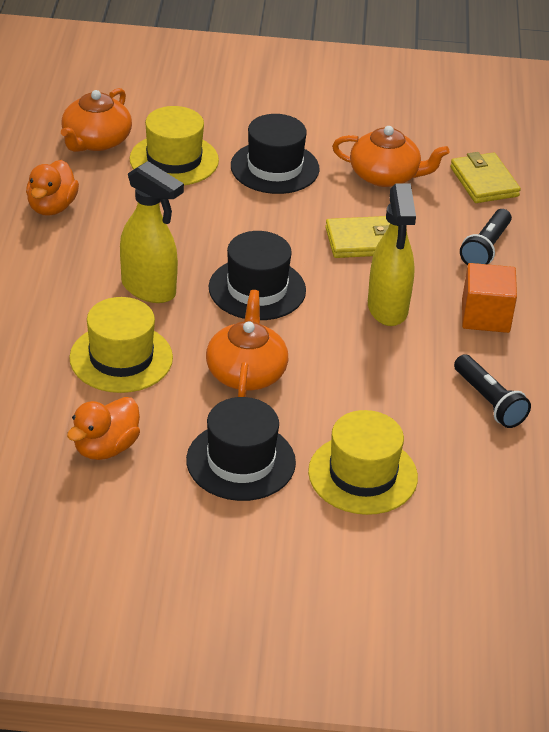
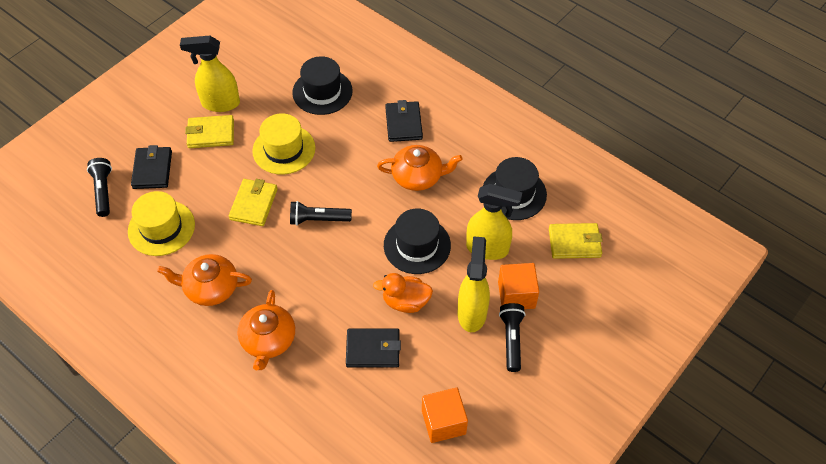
black flashlight: [454,354,531,428] [460,209,512,265] = 2 -> [87,158,112,217] [290,201,352,225] [499,303,525,372] = 3
black wallet: none = 0 -> [131,145,172,189] [346,328,401,368] [385,100,423,142] = 3
orange cube: [462,263,517,333] = 1 -> [422,388,468,443] [498,263,539,309] = 2
orange duck: [26,160,79,216] [67,397,140,460] = 2 -> [373,273,433,313] = 1
yellow hat: [69,297,173,393] [130,106,219,185] [308,410,418,515] = 3 -> [128,191,195,256] [252,113,316,175] = 2
yellow spray bottle: [120,161,184,303] [368,184,416,326] = 2 -> [180,36,240,112] [458,236,490,332] [466,184,522,260] = 3
yellow wallet: [325,216,390,258] [450,152,521,203] = 2 -> [185,115,234,148] [229,179,278,226] [549,223,602,259] = 3

